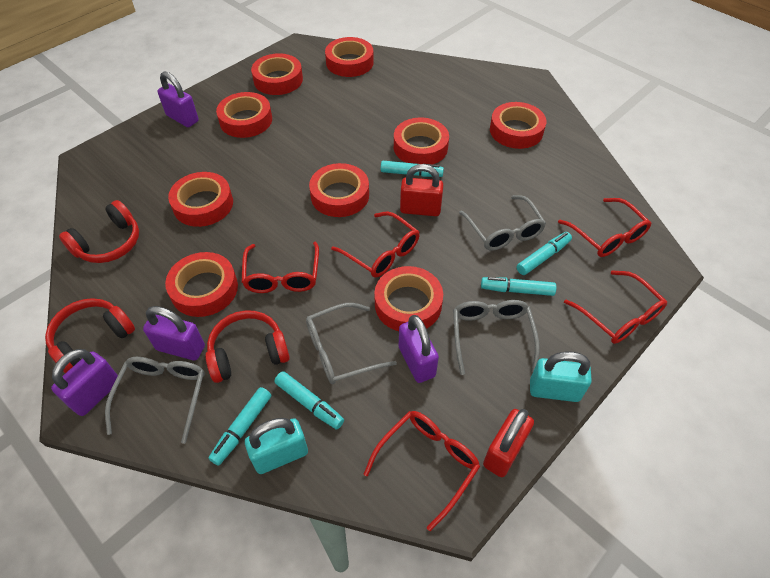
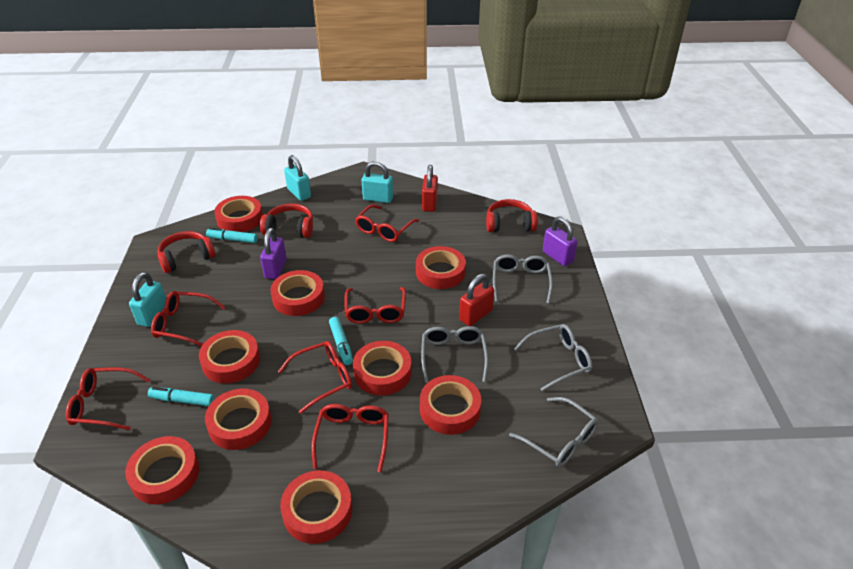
purple padlock: [51,349,118,416] [143,306,205,360] [158,71,199,127] [399,315,439,383] = 4 -> [260,228,287,279] [543,216,578,266] = 2
red glasses: [242,242,319,293] [331,211,419,277] [364,411,480,531] [558,198,651,257] [564,270,667,344] = 5 -> [66,367,150,430] [151,291,225,346] [278,341,352,414] [311,404,389,472] [345,287,406,324] [355,204,419,242] = 6
turquoise marker: [209,387,271,466] [274,371,344,430] [381,161,444,177] [481,277,556,296] [517,232,572,275] = 5 -> [148,387,214,406] [206,228,258,243] [329,317,353,365] = 3
turquoise padlock: [245,418,308,474] [530,352,592,402] = 2 -> [129,272,166,327] [284,155,311,201] [362,161,393,203] = 3

